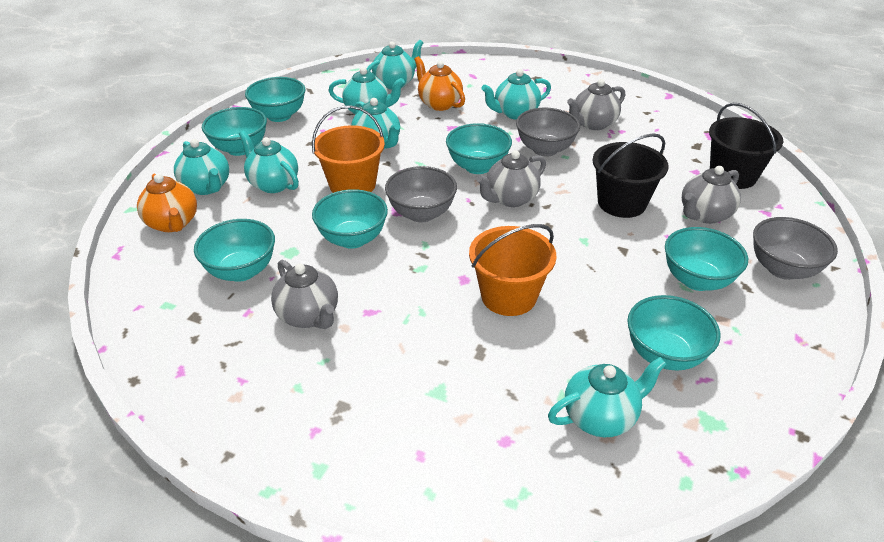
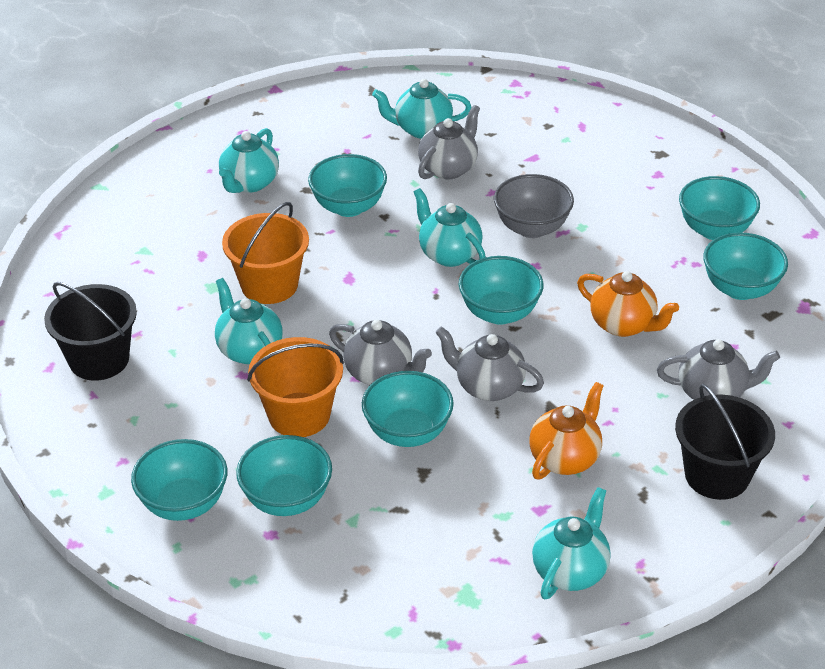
grey bowl: [385,166,457,222] [516,108,580,157] [753,217,838,280] = 3 -> [494,174,574,238] = 1
turquoise teapot: [174,139,229,195] [239,130,299,193] [328,67,405,114] [351,98,400,150] [367,40,423,89] [482,69,551,120] [548,357,667,437] = 7 -> [215,278,283,364] [219,128,279,193] [372,79,471,139] [414,188,486,267] [532,487,611,600] = 5

